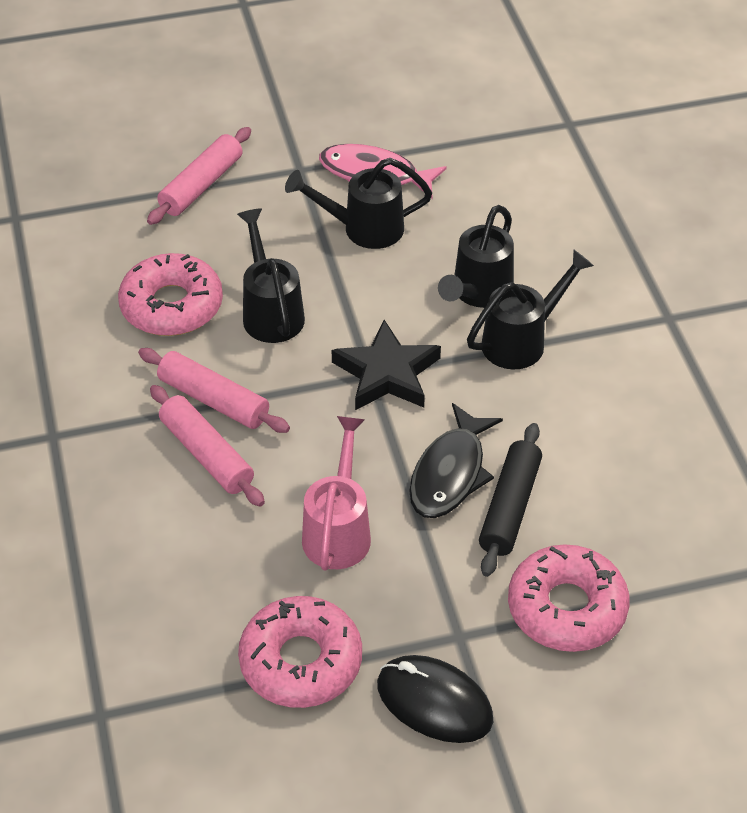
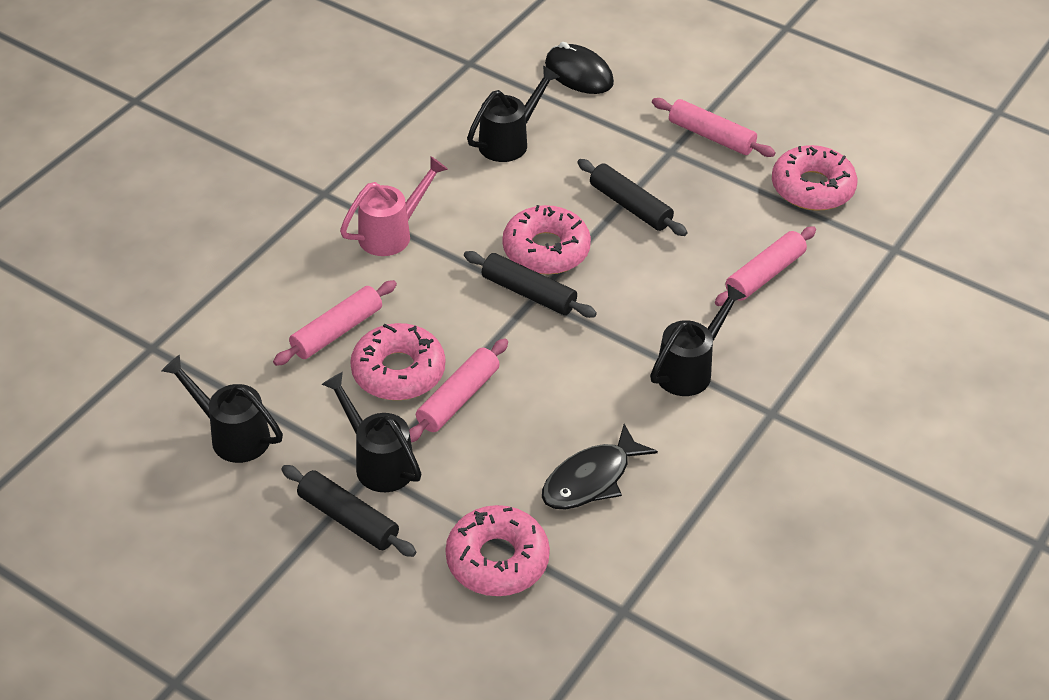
black rolling pin: [479,423,542,577] = 1 -> [281,465,416,557] [464,251,597,318] [577,159,687,236] = 3
black star: [332,320,441,410] = 1 -> none = 0
pink donut: [118,253,223,336] [238,596,362,708] [508,544,629,652] = 3 -> [350,323,445,400] [445,505,550,596] [502,205,591,275] [772,145,857,211] = 4
pink fish: [319,144,447,199] = 1 -> none = 0
pink rolling pin: [138,348,290,433] [147,127,251,225] [150,385,265,507] = 3 -> [273,280,397,366] [409,339,508,442] [652,98,775,157] [715,226,816,306] = 4

